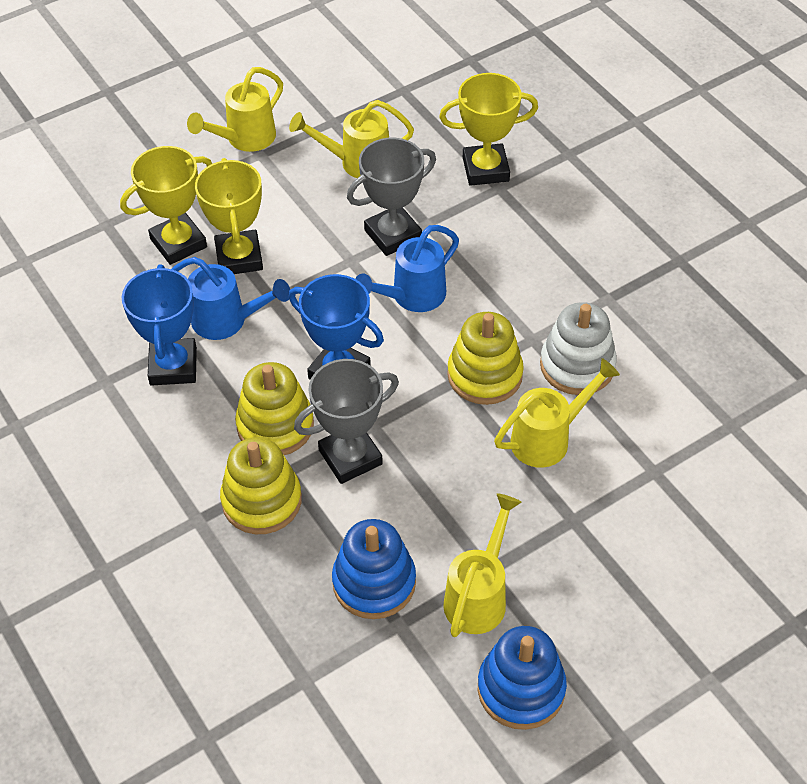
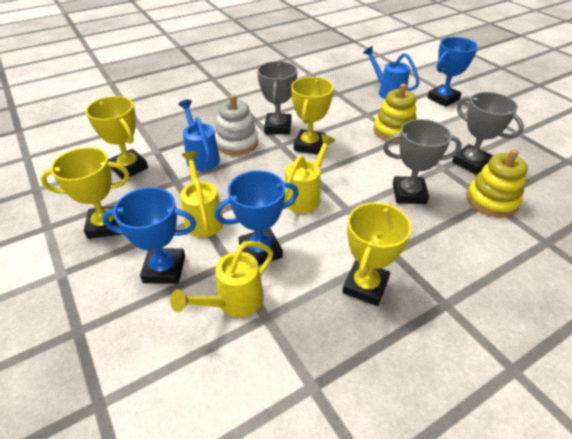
blue stacking toy: [332,519,416,619] [478,626,567,730] = 2 -> none = 0
blue trophy: [122,264,197,386] [289,274,384,380] = 2 -> [102,187,196,284] [214,170,299,265] [427,37,478,107] = 3
grey trophy: [294,359,399,484] [347,138,436,256] = 2 -> [257,61,297,135] [383,119,462,204] [452,92,524,175] = 3
yellow stacking toy: [220,437,302,534] [235,362,314,455] [447,312,524,405] = 3 -> [373,84,417,143] [466,149,528,218] = 2
yellow trophy: [120,146,212,265] [195,158,263,274] [439,73,538,186] = 3 -> [40,147,130,239] [86,96,148,179] [291,77,334,155] [342,203,412,306] = 4
yellow watering can: [187,67,283,152] [289,100,414,178] [443,494,521,637] [494,358,620,468] = 4 -> [170,241,273,317] [180,151,224,237] [284,134,335,213] = 3

